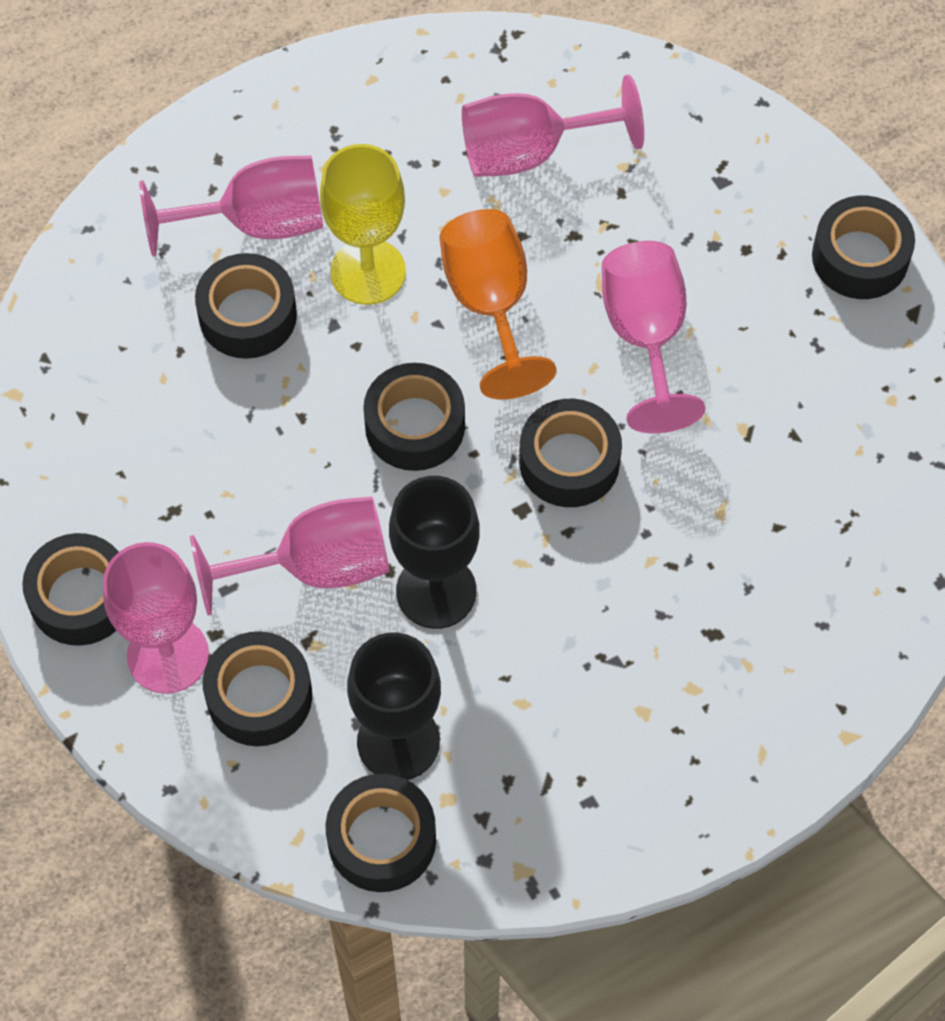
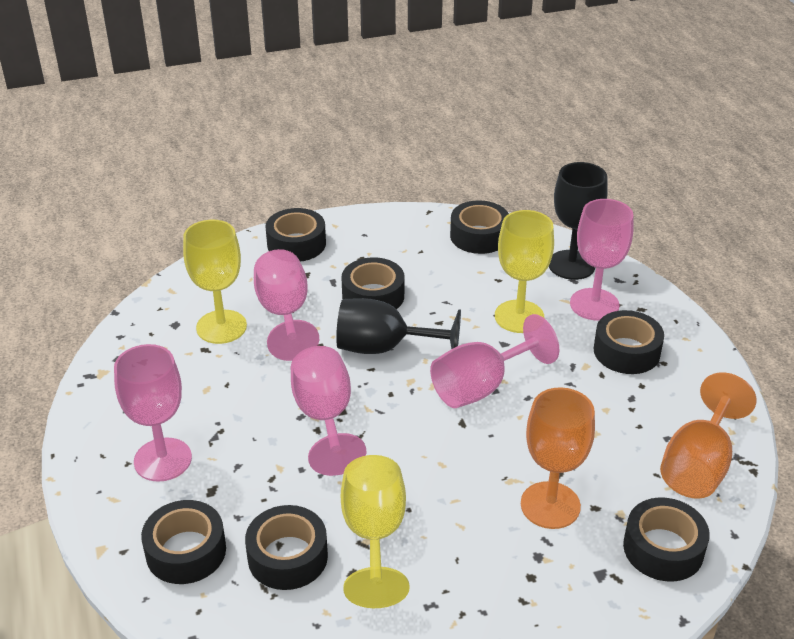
orange goblet: [440,209,557,399] = 1 -> [521,387,595,529] [660,372,756,499] = 2
yellow goblet: [320,144,406,305] = 1 -> [183,220,247,344] [341,455,409,608] [495,210,554,333] = 3

